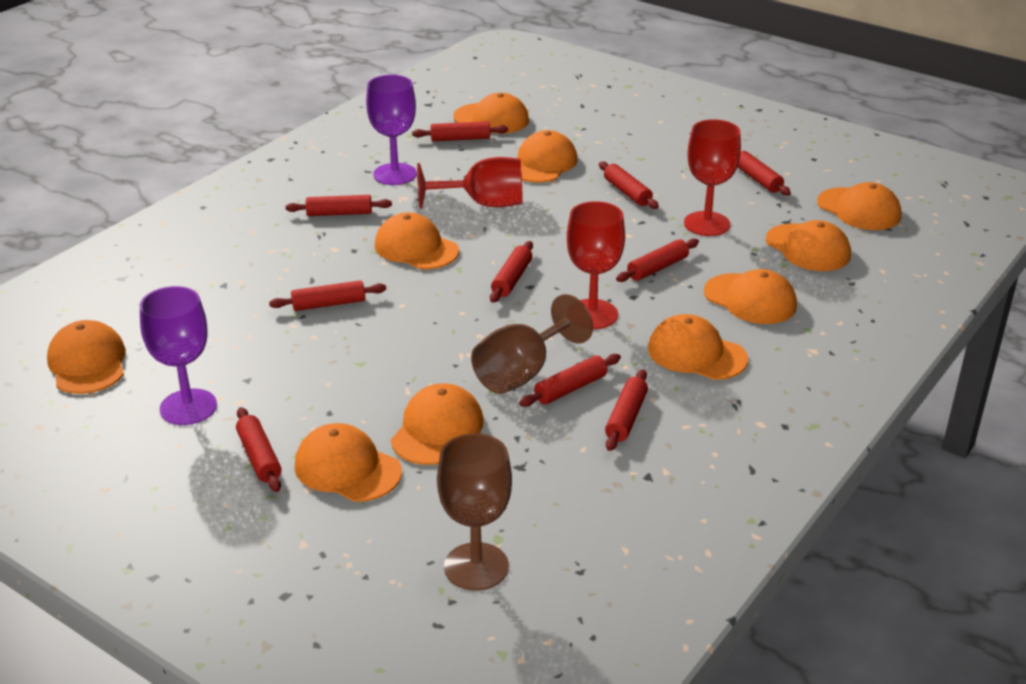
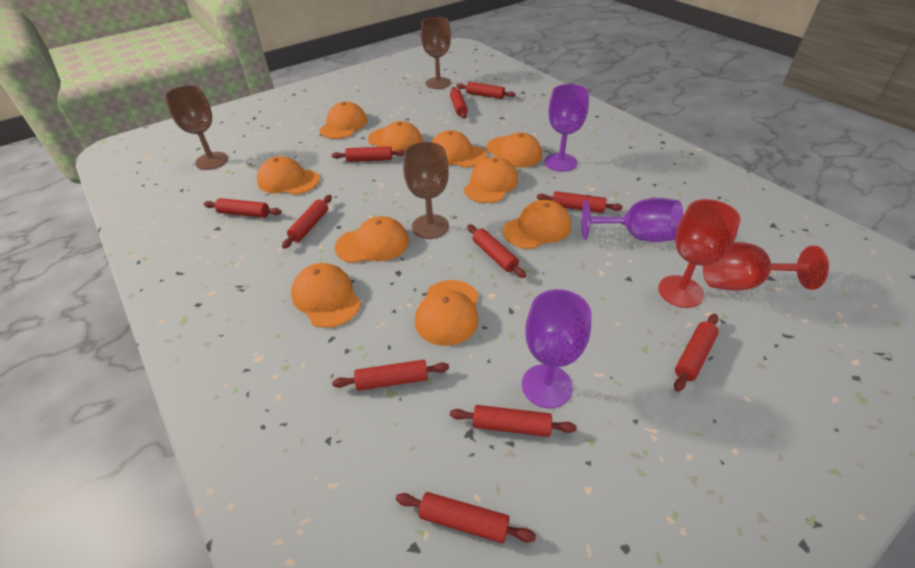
brown goblet: [437,433,512,591] [471,294,593,394] = 2 -> [165,85,228,170] [403,142,449,239] [421,17,451,89] = 3
purple goblet: [140,286,217,425] [366,75,417,185] = 2 -> [522,289,591,408] [544,84,589,172] [581,198,683,242] = 3
red goblet: [417,157,523,209] [567,201,625,329] [684,119,741,236] = 3 -> [658,199,740,308] [703,242,829,291] = 2
red rolling pin: [236,407,281,492] [269,280,386,311] [285,195,392,216] [412,121,508,141] [490,241,533,303] [519,354,621,407] [599,162,659,209] [605,369,648,451] [616,238,699,282] [738,151,791,196] = 10 -> [203,198,282,218] [282,195,332,249] [332,146,404,162] [332,360,449,391] [396,492,536,543] [450,87,468,119] [450,405,577,437] [456,82,516,99] [467,224,526,278] [537,191,623,213] [674,314,719,392] = 11

